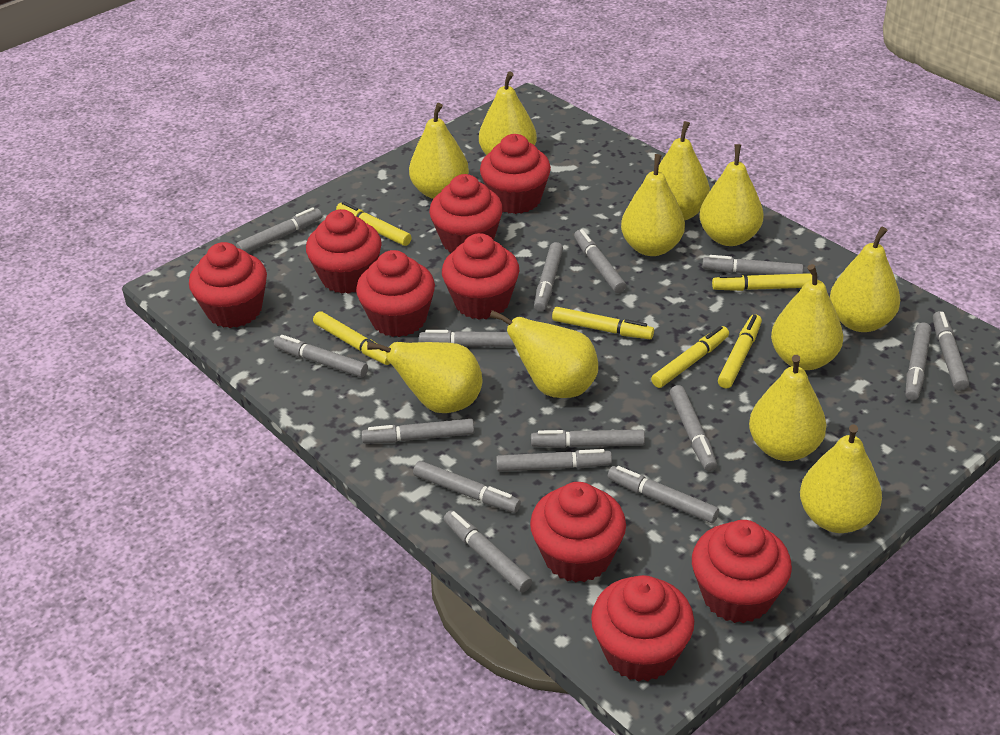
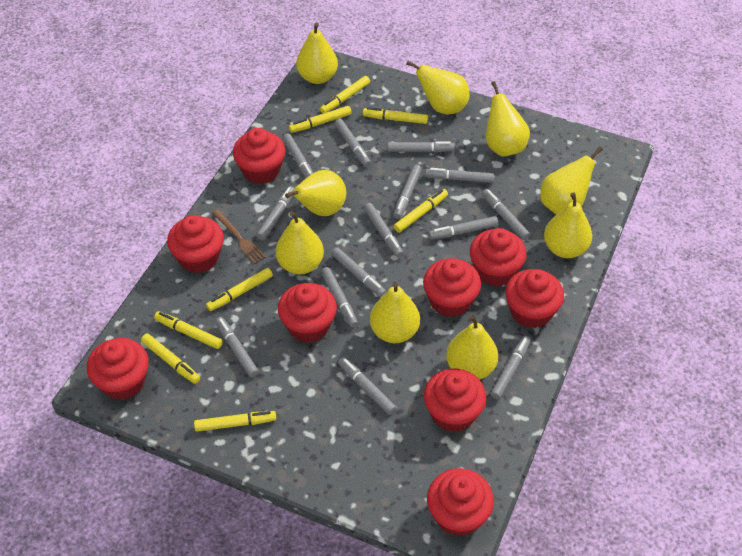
brown fork: none = 0 -> [212,210,266,264] = 1
grey marker: [236,207,322,253] [274,335,368,377] [361,419,474,443] [413,461,521,513] [419,330,515,347] [444,510,532,592] [496,449,612,472] [531,430,645,448] [534,242,563,311] [574,229,626,293] [608,466,719,523] [670,385,717,471] [702,255,804,275] [905,323,931,401] [933,311,969,391] = 15 -> [215,317,259,377] [257,186,294,240] [283,133,313,178] [321,267,358,327] [331,247,386,297] [334,119,371,167] [338,357,396,415] [364,203,403,257] [387,141,455,152] [393,165,422,219] [425,168,494,183] [429,216,498,240] [482,189,530,240] [491,336,531,399] = 14
yellow marker: [313,311,390,365] [336,201,412,246] [552,307,654,339] [651,326,729,388] [712,273,812,291] [718,314,762,389] = 6 -> [141,334,200,384] [154,311,223,349] [194,411,276,432] [206,268,273,311] [289,106,352,133] [320,76,370,114] [363,107,428,124] [394,189,448,233] = 8
yellow pear: [367,342,483,413] [409,103,469,199] [479,72,537,155] [490,310,598,398] [621,154,685,256] [658,121,710,220] [700,144,764,246] [749,355,826,461] [771,264,843,370] [800,424,882,533] [830,227,900,332] = 11 -> [276,211,324,274] [285,170,346,216] [296,23,338,84] [370,282,420,343] [406,61,469,114] [446,315,498,380] [486,81,530,157] [540,146,603,214] [544,192,592,258] = 9

